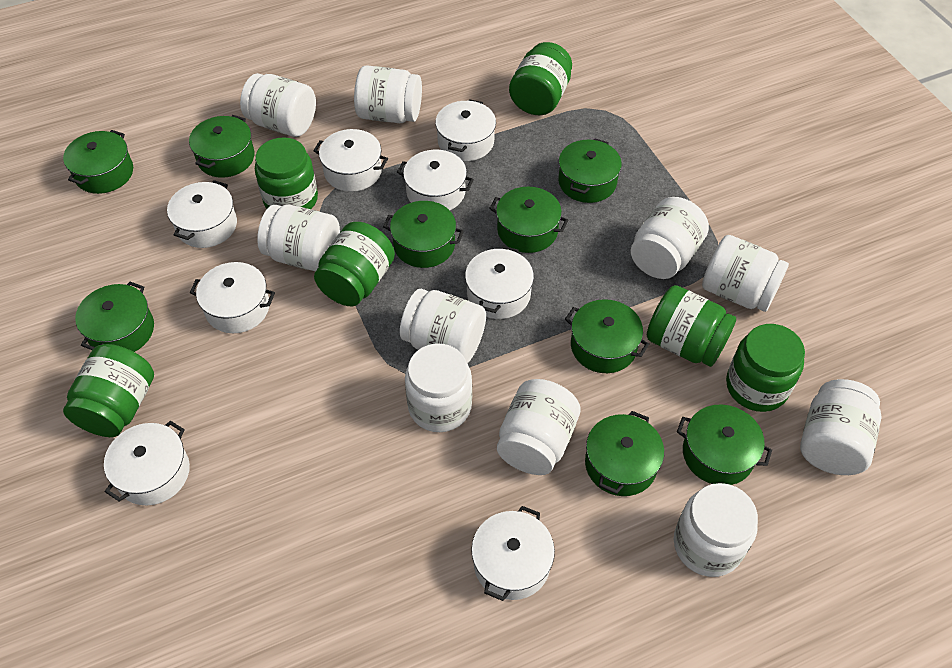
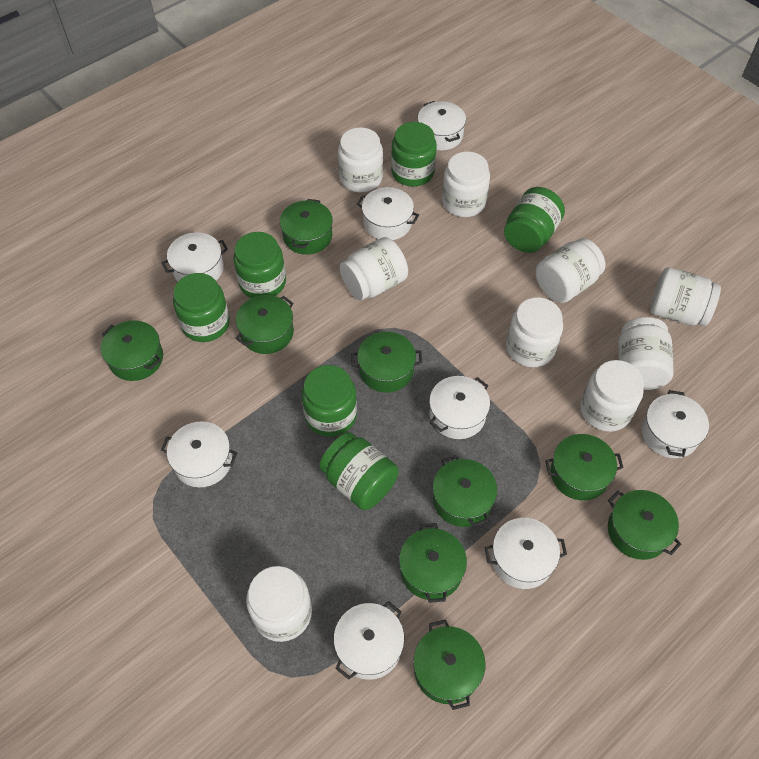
white jar: [240,73,316,137] [257,204,340,271] [354,65,422,123] [400,289,486,363] [405,344,472,432] [497,379,581,475] [631,197,709,279] [674,483,758,577] [702,235,789,312] [800,379,882,475] = 10 -> [246,566,312,642] [338,127,383,192] [340,237,408,301] [442,151,490,217] [506,298,563,367] [536,238,605,303] [581,360,644,432] [618,317,674,390] [650,267,721,326] = 9

